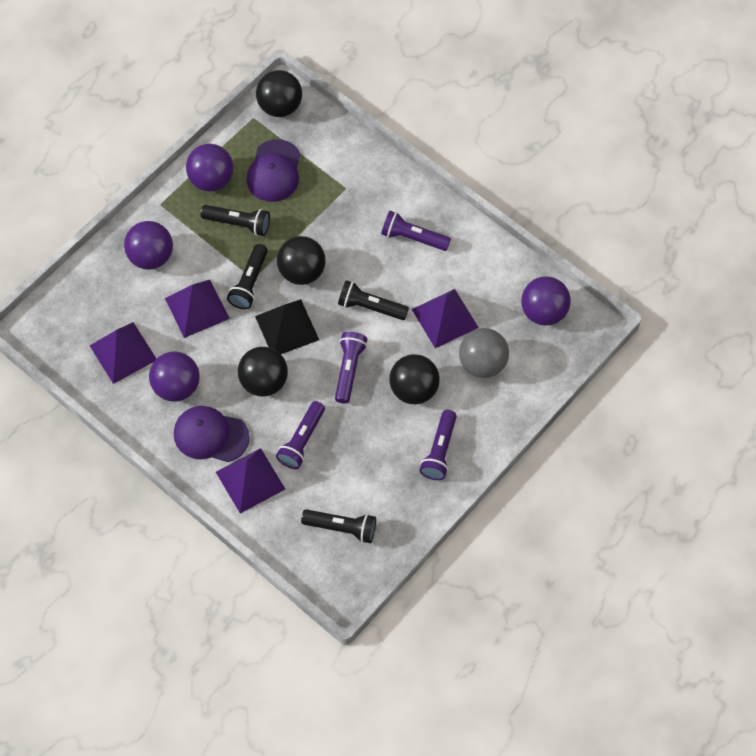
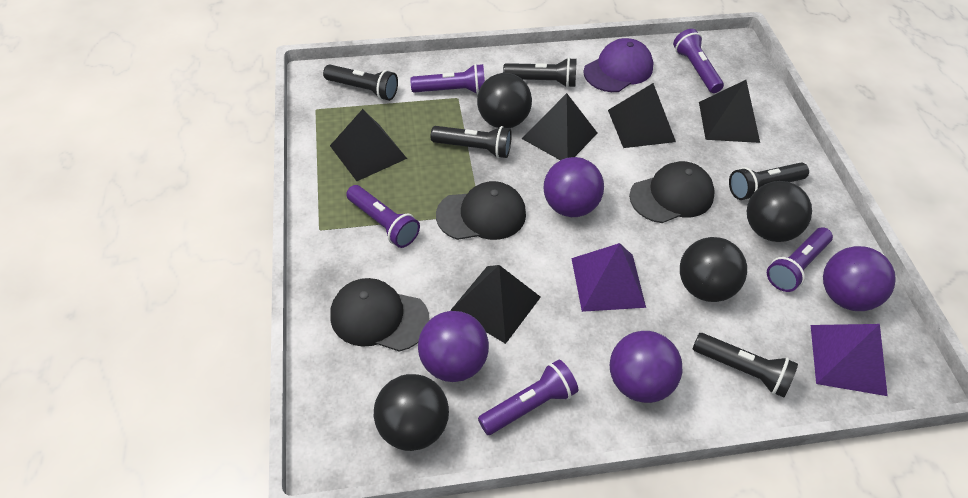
black cap: none = 0 -> [330,278,430,352] [436,181,526,240] [629,161,715,223] = 3
black flashlight: [201,205,270,236] [227,244,268,309] [301,509,376,543] [338,280,409,320] = 4 -> [323,64,398,101] [431,126,512,158] [503,57,577,88] [693,333,798,397] [729,163,809,200] = 5
black pyramid: [255,299,319,354] = 1 -> [330,109,407,181] [450,265,541,344] [522,93,598,160] [608,83,676,148] [699,80,760,143] = 5
grey ball: [459,328,509,378] = 1 -> none = 0
purple cap: [174,406,250,462] [247,139,300,202] = 2 -> [583,38,654,92] = 1
purple flashlight: [276,401,325,469] [335,332,367,404] [381,211,451,251] [420,410,457,480] = 4 -> [346,185,420,248] [410,64,485,94] [478,359,578,435] [673,29,724,93] [767,227,833,292] = 5
purple pyramid: [90,322,156,384] [165,280,230,338] [216,448,285,514] [412,289,479,348] = 4 -> [571,243,646,312] [811,324,888,396] = 2

